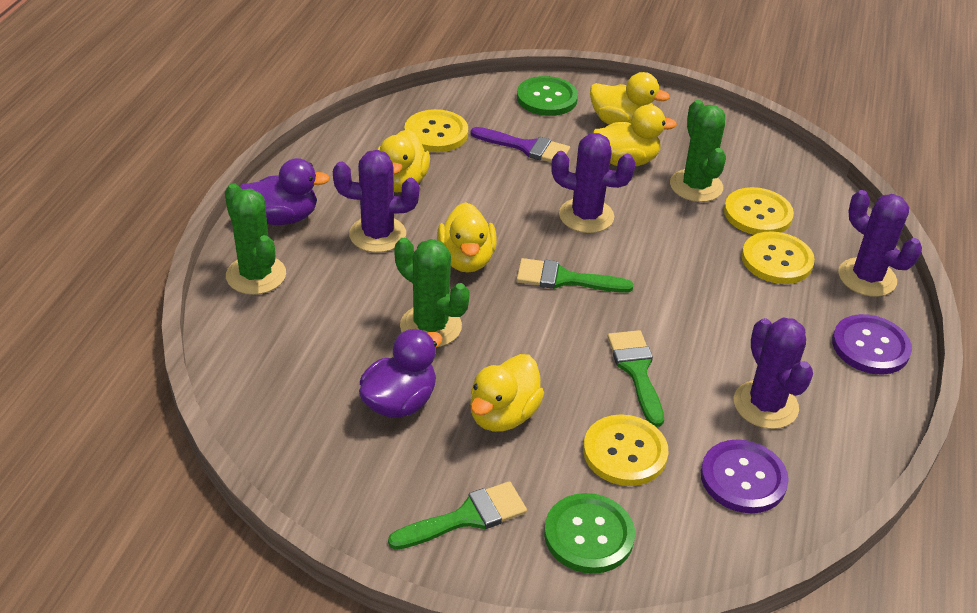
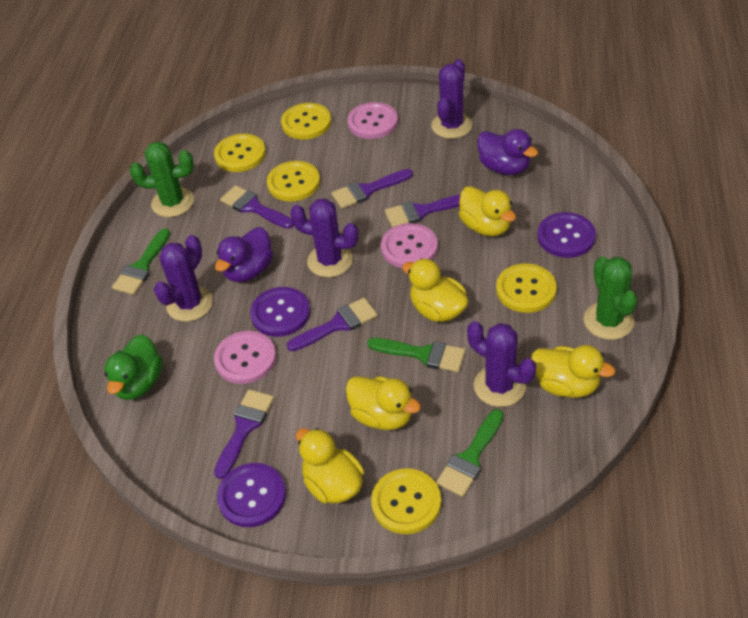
green button: [517,76,578,116] [544,493,635,574] = 2 -> none = 0
green cactus: [225,183,286,295] [394,238,470,347] [670,100,726,202] = 3 -> [130,142,194,217] [584,256,637,340] = 2
green duck: none = 0 -> [104,334,163,400] = 1
pink button: none = 0 -> [214,331,276,384] [347,102,398,139] [381,223,438,268] = 3
purple brush: [471,127,570,163] = 1 -> [214,389,274,479] [220,185,294,229] [287,298,378,351] [332,169,413,209] [385,194,460,228] = 5
purple button: [701,439,789,513] [832,314,912,375] = 2 -> [217,463,286,527] [250,287,310,337] [537,212,596,258] = 3
yellow button: [404,109,468,152] [583,414,669,486] [724,187,794,235] [742,231,815,284] = 4 -> [214,134,266,172] [267,161,320,201] [281,103,331,139] [371,468,441,534] [496,263,557,313] = 5

